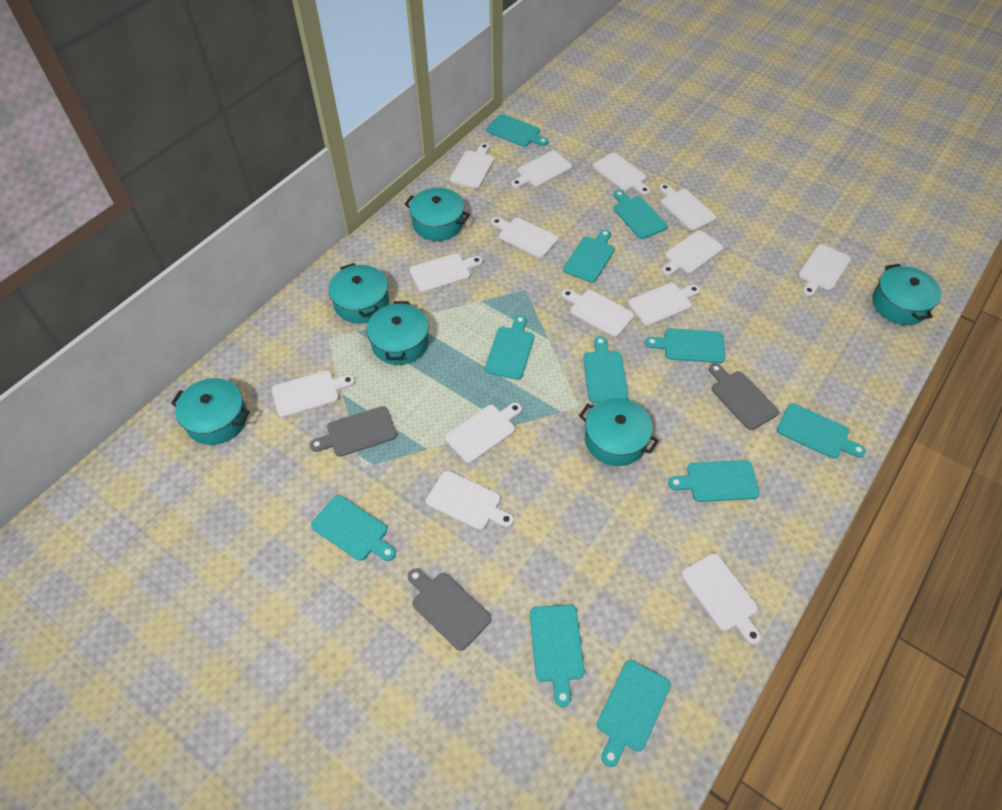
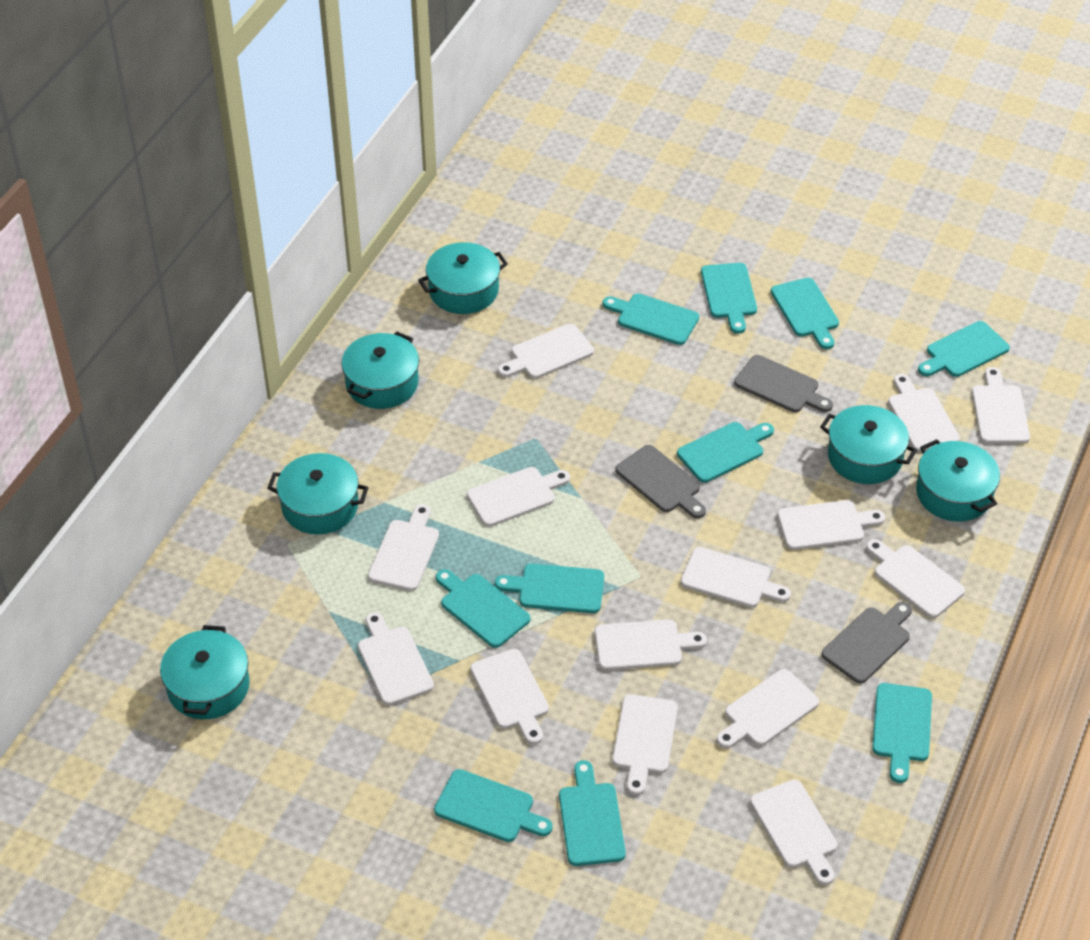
turquoise cutting board: [311,495,396,561] [485,315,534,380] [487,114,548,147] [530,604,584,707] [563,229,615,283] [583,336,628,403] [597,660,671,767] [614,190,668,239] [645,328,725,363] [668,460,760,502] [777,403,866,459] = 11 -> [434,769,553,842] [436,569,530,648] [495,564,604,613] [559,760,626,866] [603,293,699,345] [677,422,774,483] [701,263,757,334] [771,278,839,349] [872,683,932,783] [918,321,1010,377] = 10

